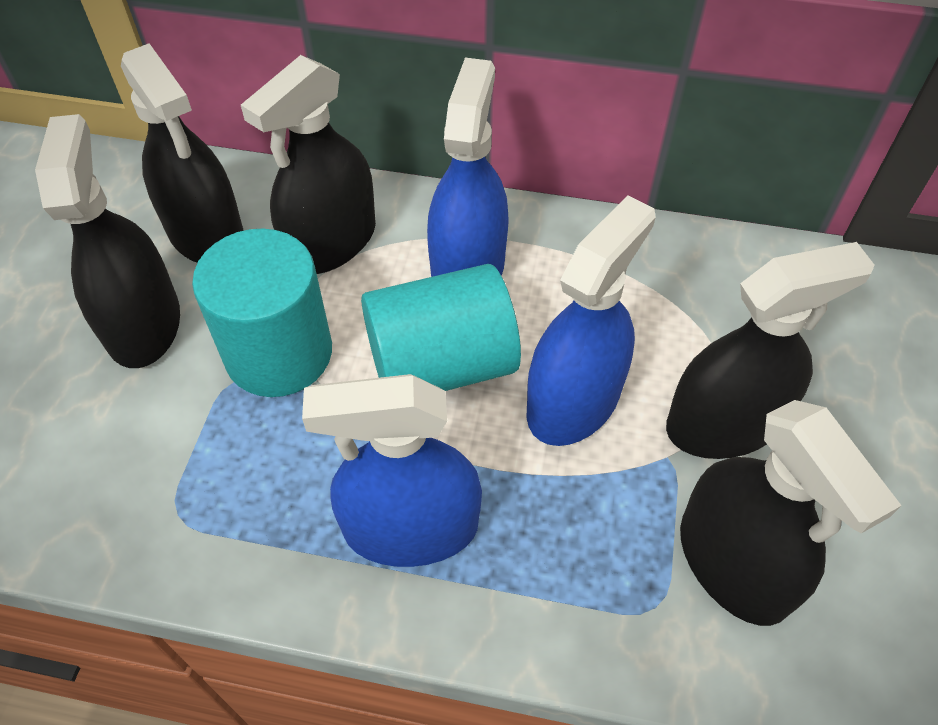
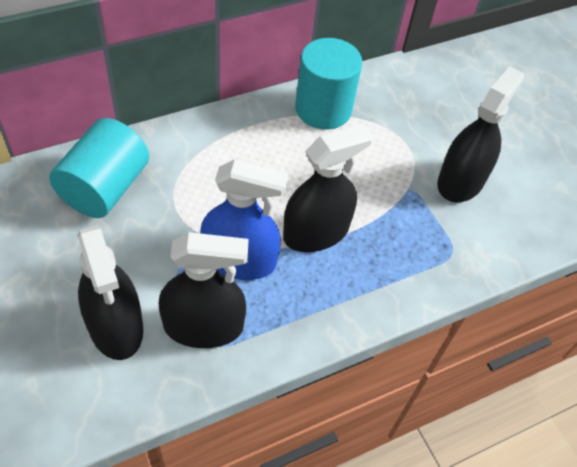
black spray bottle: [35,114,180,368] [121,43,243,263] [241,55,376,274] [666,242,875,459] [680,400,902,626] = 5 -> [77,225,143,360] [159,232,249,348] [283,124,373,252] [437,66,524,203] = 4
blue spray bottle: [302,374,482,567] [427,58,509,277] [526,195,656,446] = 3 -> [200,159,289,280] = 1

